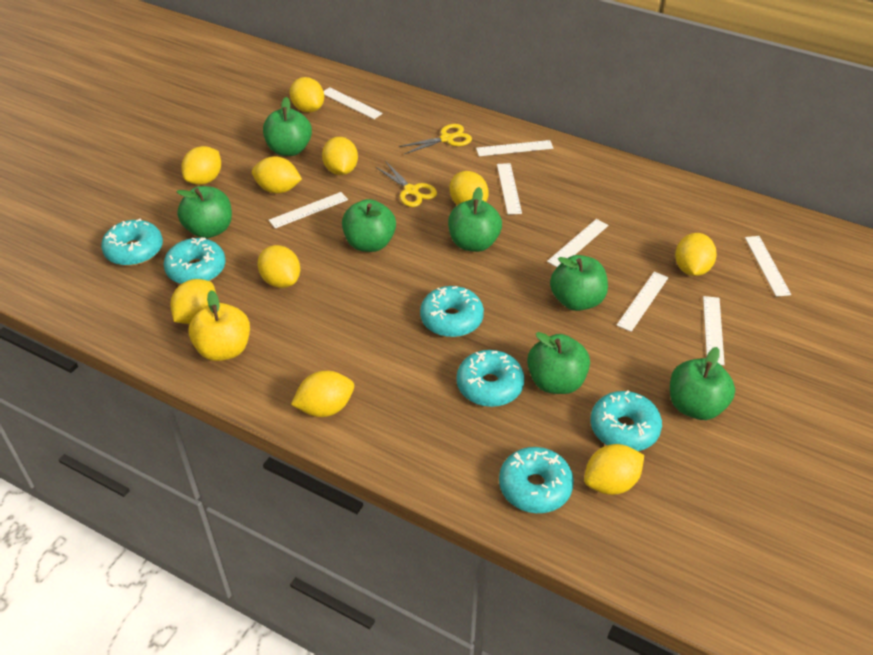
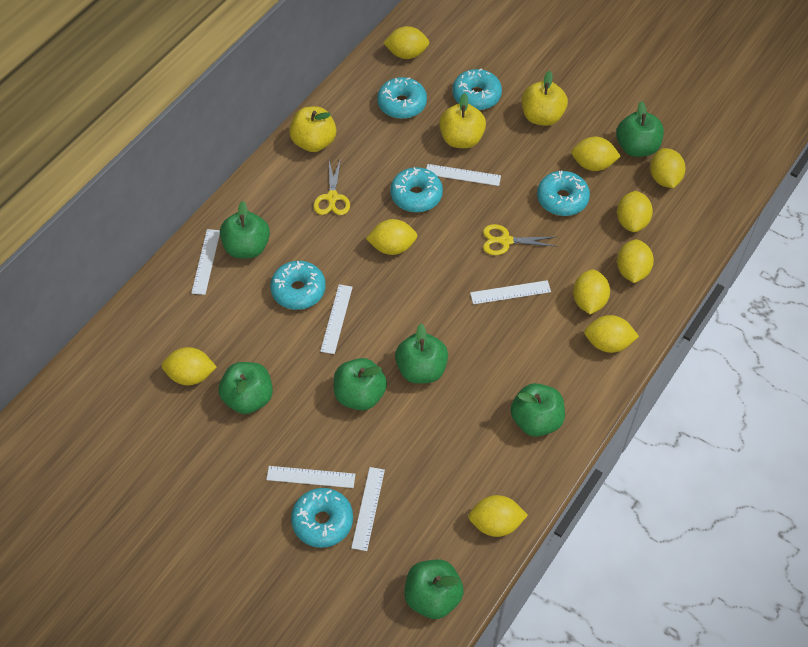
white ruler: [269,192,348,229] [324,87,383,119] [476,140,553,156] [497,163,522,215] [547,219,609,267] [616,272,669,332] [703,296,725,365] [745,236,791,297] = 8 -> [191,229,220,295] [266,466,355,488] [320,284,353,354] [351,467,385,551] [426,164,501,186] [470,280,551,304] = 6
yellow apple: [189,290,250,361] = 1 -> [289,106,336,152] [439,93,486,148] [522,71,568,126] = 3

